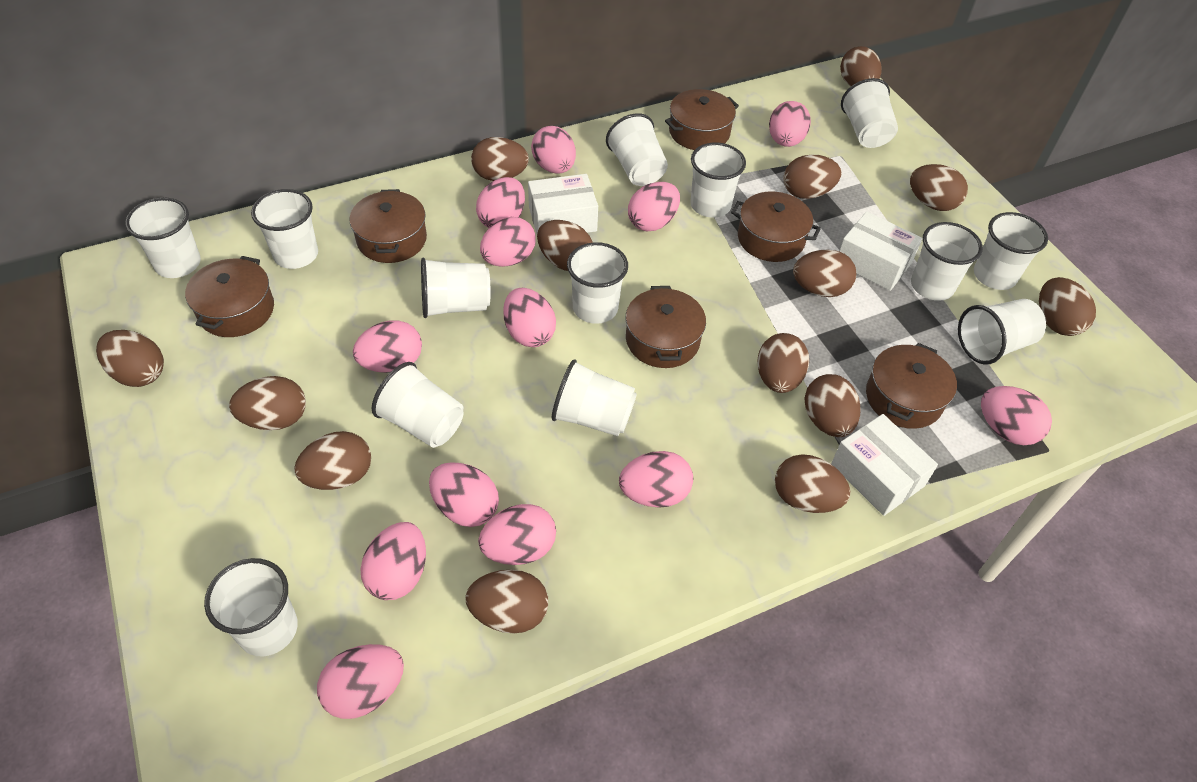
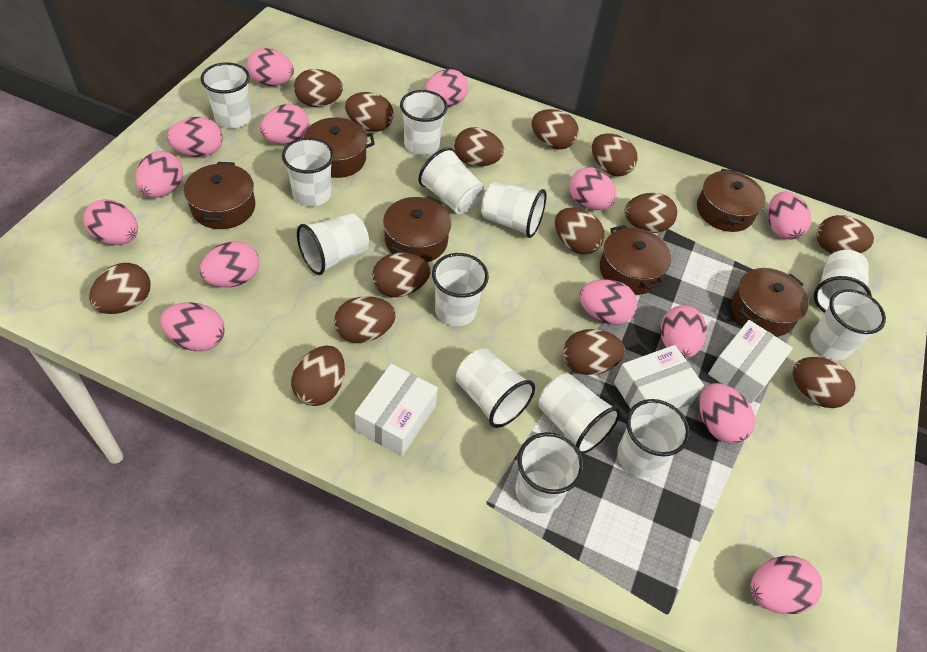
pink egg: [317,644,404,719] [353,320,422,373] [360,522,426,600] [429,462,499,527] [476,177,525,228] [478,504,556,565] [480,217,536,267] [503,288,556,347] [531,126,576,173] [619,451,693,508] [628,182,680,231] [769,101,811,147] [981,386,1052,445] = 13 -> [83,199,138,245] [135,151,183,198] [160,302,225,351] [167,117,222,157] [199,241,259,287] [247,48,294,86] [260,104,309,145] [424,69,468,107] [569,167,617,210] [579,279,637,325] [661,305,707,359] [699,383,755,444] [750,556,822,614] [767,192,811,240] = 14

